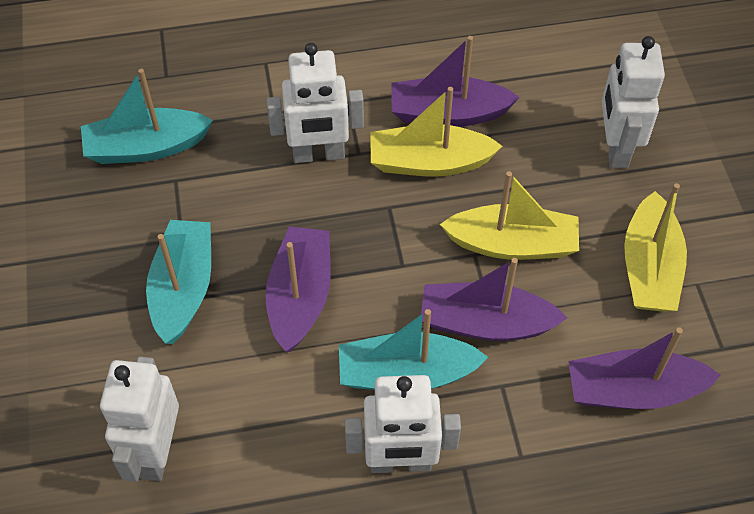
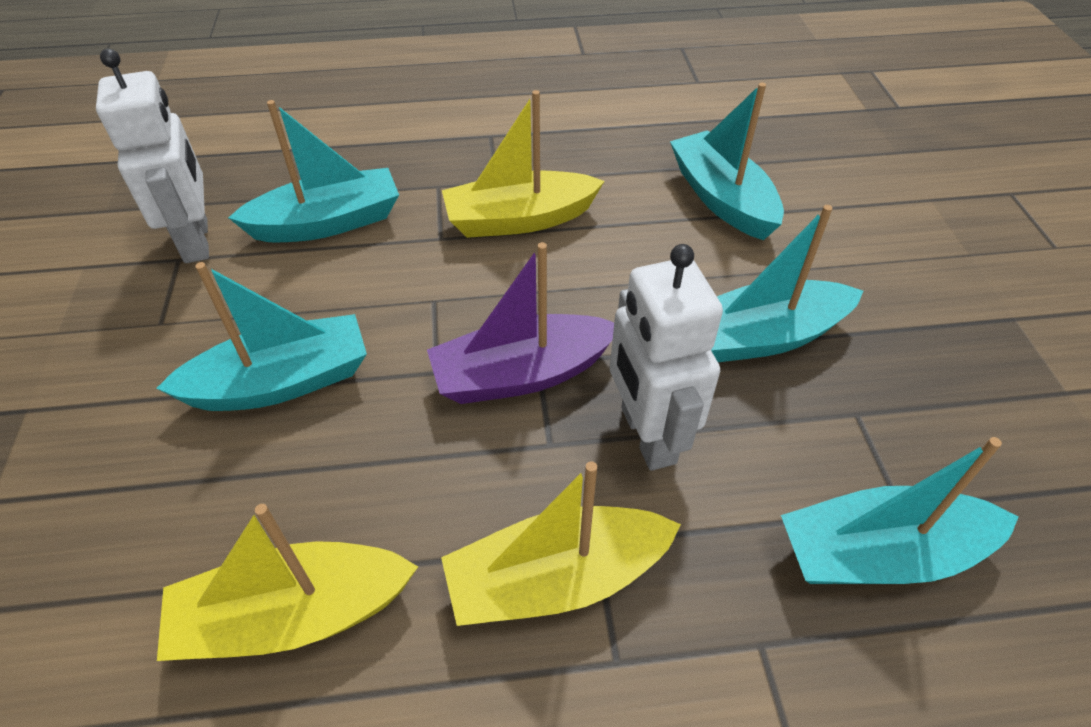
purple boat: [266,226,331,352] [391,36,520,127] [421,258,567,341] [568,327,721,409] = 4 -> [427,242,614,404] = 1
turquoise boat: [81,69,213,164] [146,220,211,344] [339,309,488,390] = 3 -> [156,262,367,411] [228,100,399,242] [670,83,784,240] [711,205,863,362] [781,437,1019,584] = 5
white robot: [100,357,179,482] [266,43,364,163] [345,375,461,473] [602,36,665,168] = 4 -> [96,49,209,263] [610,244,723,471] = 2

